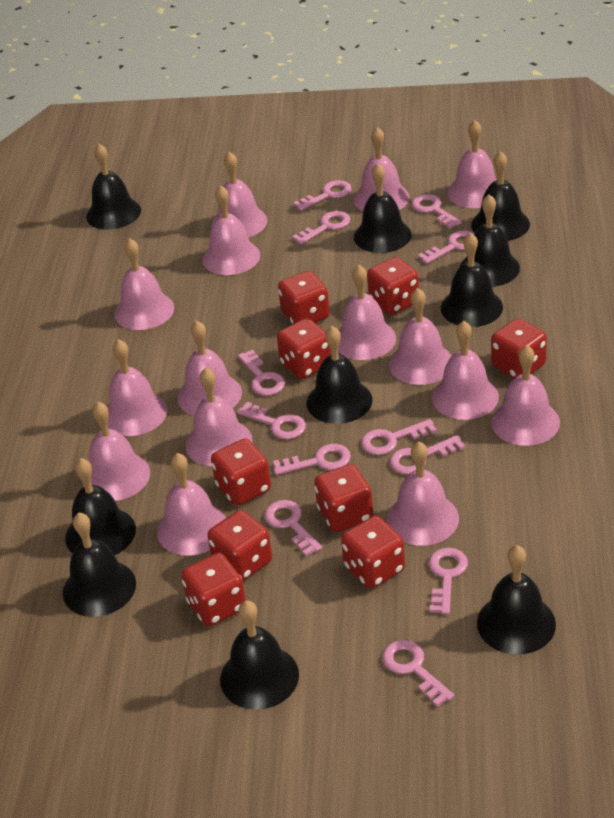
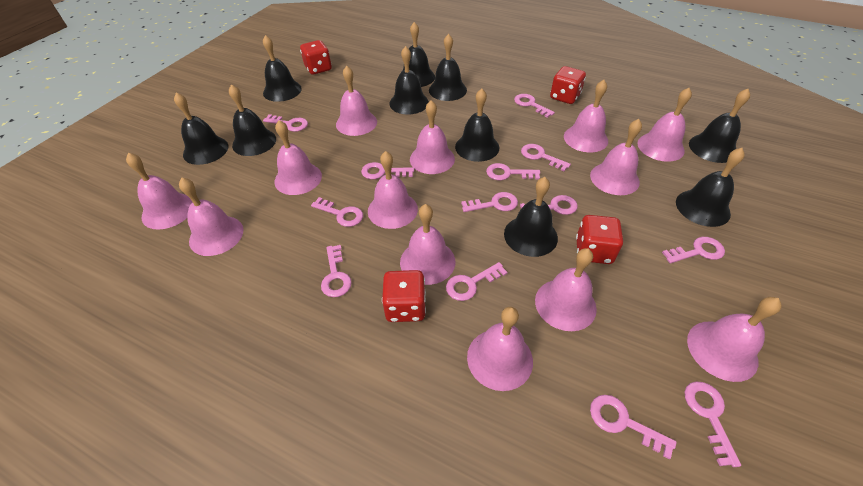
pink bell: [82,402,150,501] [107,339,167,436] [114,238,174,330] [157,453,226,556] [178,321,242,416] [186,368,253,466] [203,185,260,275] [211,152,268,237] [338,265,396,360] [354,127,410,211] [387,441,459,546] [389,288,452,385] [432,321,499,420] [447,120,496,208] [491,345,560,446] = 15 -> [126,153,193,230] [179,178,243,256] [274,120,322,195] [336,66,377,136] [368,151,418,229] [400,204,456,285] [410,100,455,174] [467,307,533,391] [535,248,597,331] [564,80,608,152] [590,119,642,195] [637,88,692,162] [687,297,782,382] = 13
pink key: [237,402,306,439] [238,350,285,396] [264,500,322,556] [273,444,351,475] [292,211,350,245] [293,180,352,211] [361,419,437,455] [383,640,454,707] [390,435,465,475] [412,194,462,229] [418,231,475,264] [428,548,468,614] = 12 -> [263,114,308,132] [311,197,363,227] [321,245,352,297] [361,162,414,179] [446,262,507,301] [461,192,518,212] [486,163,540,180] [514,94,555,118] [520,195,578,215] [521,144,571,171] [590,395,677,459] [662,237,725,263] [684,382,741,467] = 13
red dice: [181,553,246,626] [207,510,272,581] [211,438,271,506] [277,318,331,379] [278,271,330,324] [314,464,373,532] [341,516,405,589] [367,257,419,315] [491,318,547,378] = 9 -> [300,40,332,74] [382,270,426,322] [550,66,586,104] [576,215,623,264] = 4

